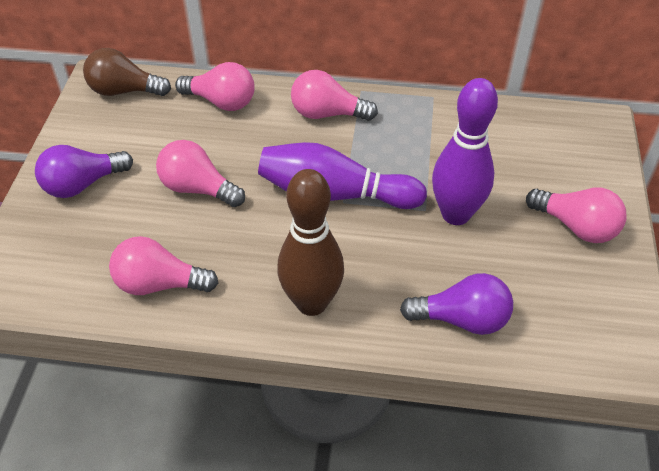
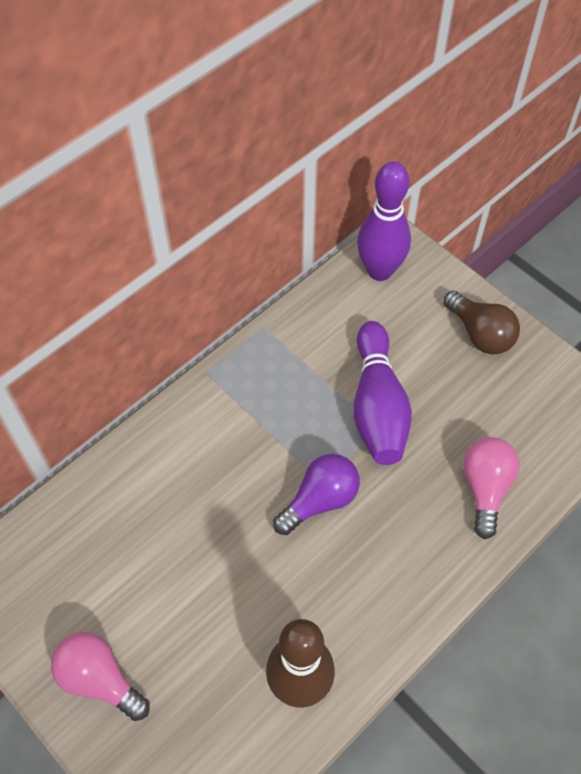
pink light bulb: [109,236,218,295] [156,140,245,207] [175,62,255,111] [291,70,378,121] [526,187,627,243] = 5 -> [51,632,150,721] [463,437,520,539] = 2
purple light bulb: [35,145,133,198] [400,273,513,335] = 2 -> [273,454,360,535] = 1

